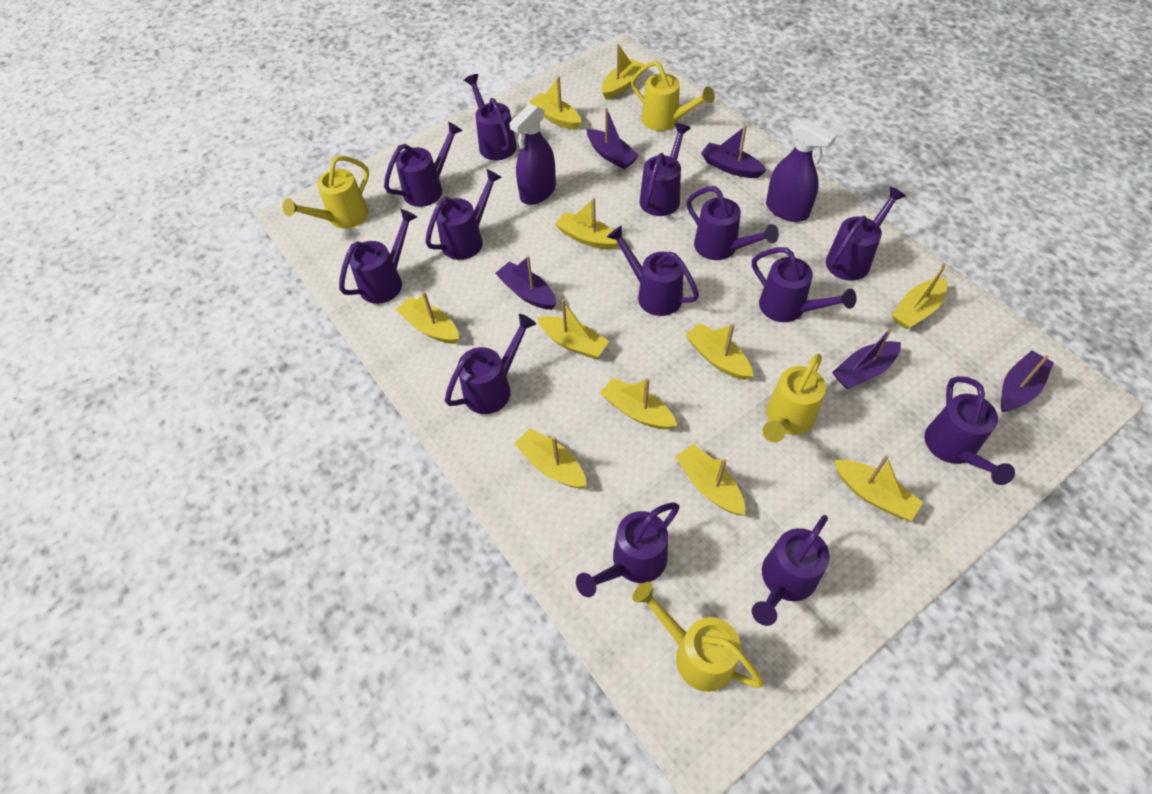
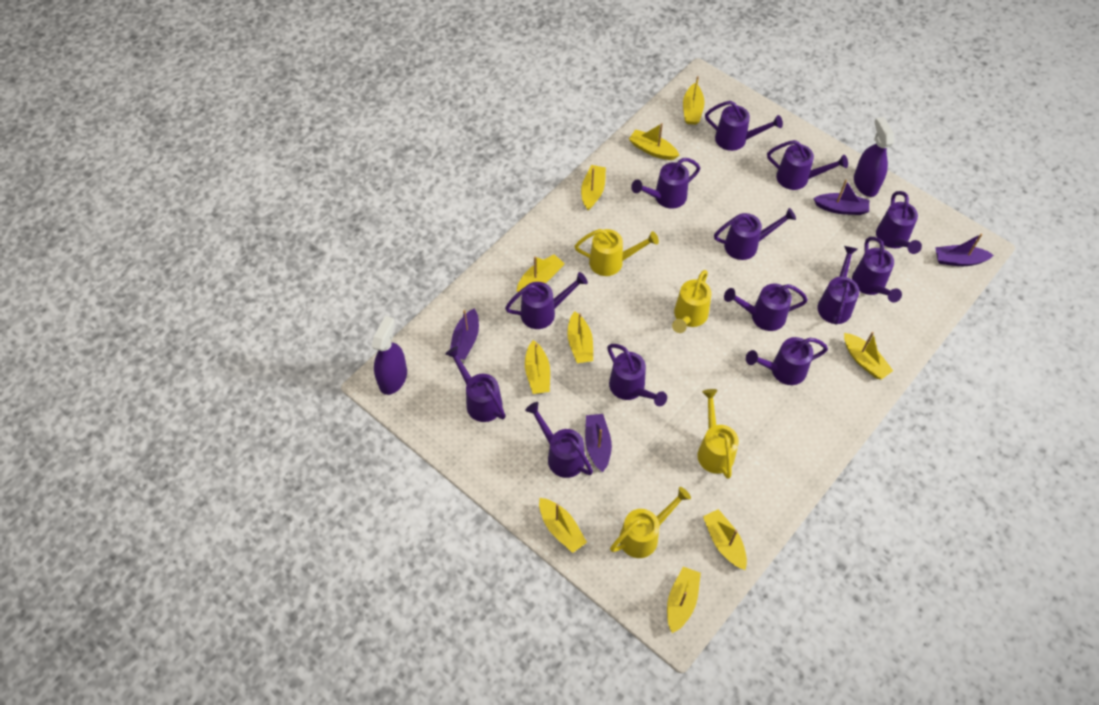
purple boat: [495,256,556,310] [587,108,639,169] [701,125,767,178] [832,327,901,389] [1001,350,1054,412] = 5 -> [450,308,479,360] [585,414,612,472] [813,180,869,215] [935,233,994,266] = 4
yellow boat: [396,291,459,344] [514,428,587,488] [529,76,582,130] [537,300,609,359] [555,198,619,250] [600,378,677,429] [602,44,644,100] [675,444,745,515] [685,323,753,380] [834,455,923,521] [892,264,947,329] = 11 -> [516,254,565,292] [525,340,550,394] [539,498,587,553] [567,311,593,363] [581,165,606,210] [629,123,679,160] [667,567,701,633] [683,76,704,125] [703,509,747,570] [844,332,893,380] = 10

